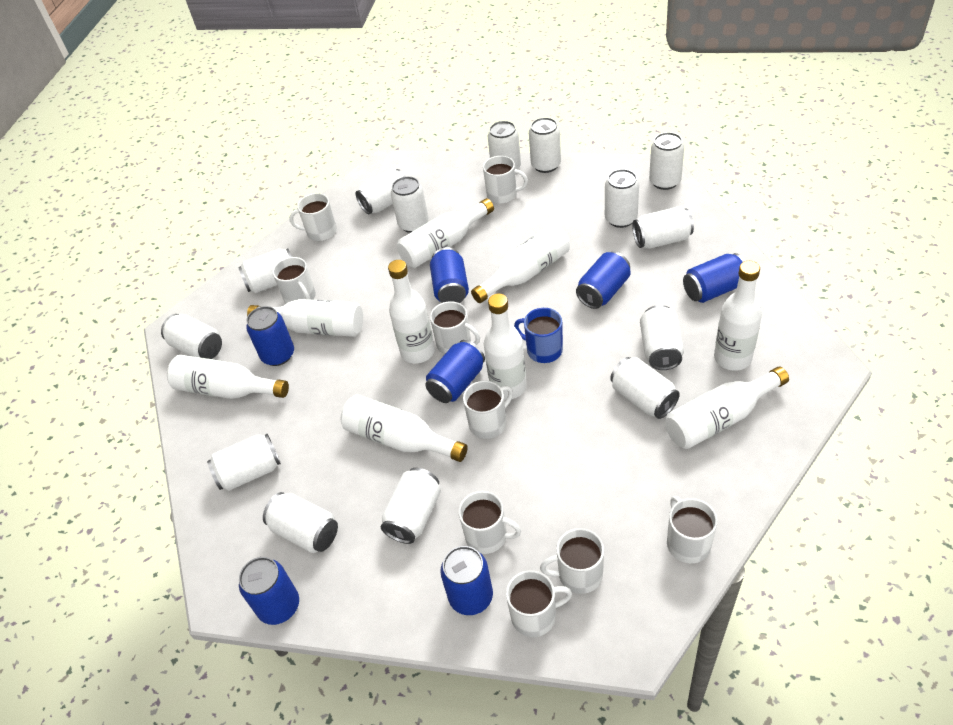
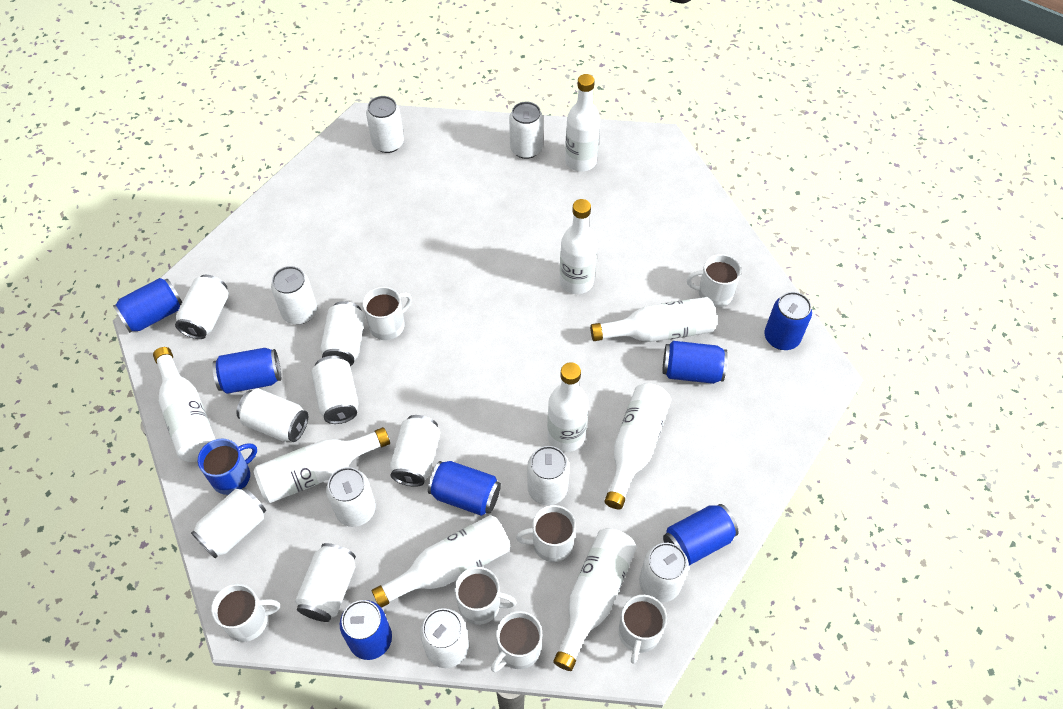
white mug: [272,257,316,304] [289,193,337,241] [430,301,480,354] [458,491,521,554] [463,381,513,439] [483,156,528,204] [506,570,572,637] [540,528,604,594] [667,496,717,563] = 9 -> [211,584,280,642] [363,287,412,340] [454,567,517,625] [491,611,542,672] [516,505,576,562] [618,595,667,664] [687,254,741,307] = 7

